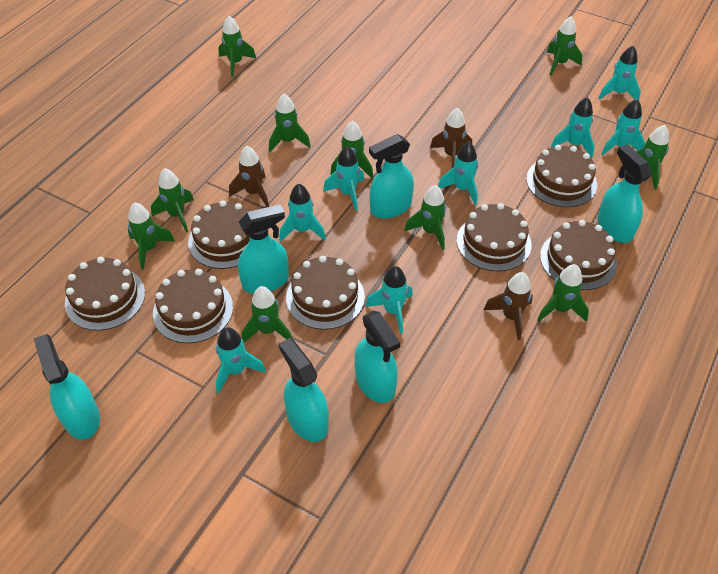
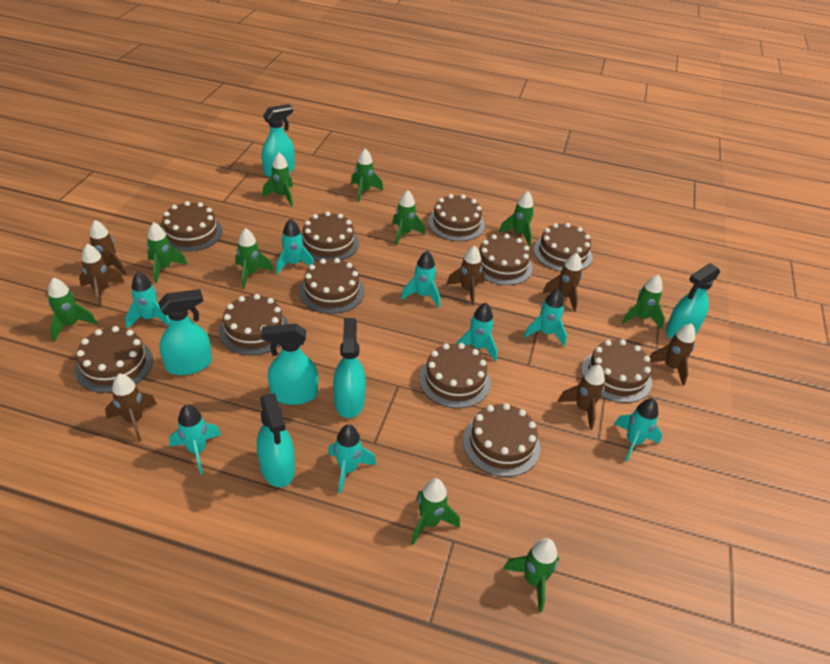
brown cake: [65,257,145,331] [153,269,233,343] [188,201,250,269] [286,256,365,330] [457,203,532,271] [526,145,597,207] [540,220,617,290] = 7 -> [75,326,153,393] [162,201,222,252] [219,294,289,355] [299,258,364,314] [302,211,359,261] [419,343,491,408] [428,194,485,241] [463,403,540,477] [479,234,533,285] [533,223,592,272] [581,339,652,403] = 11
brown rocket: [229,146,269,207] [430,108,472,168] [484,272,533,340] = 3 -> [79,244,124,307] [90,220,127,275] [105,374,157,442] [446,245,485,305] [542,253,582,312] [558,365,605,430] [650,323,695,385] = 7

